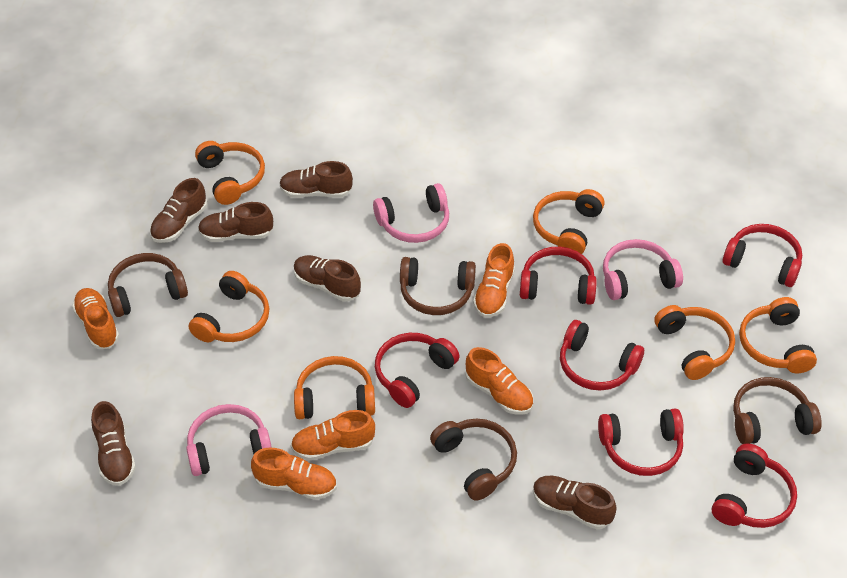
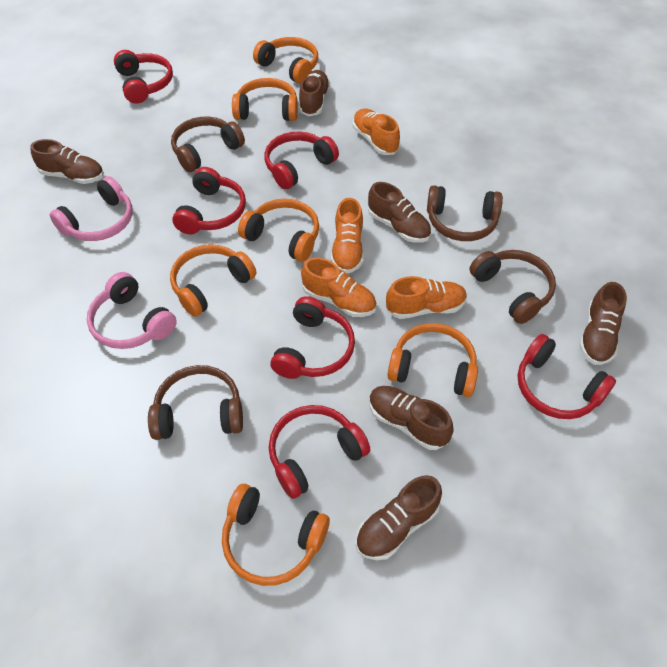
orange shoe: [72,288,119,349] [251,448,337,500] [291,410,375,461] [466,347,533,414] [473,243,515,318] = 5 -> [301,257,377,317] [331,198,364,274] [353,108,400,155] [386,276,467,319] = 4
pink headphones: [186,404,272,476] [373,183,449,243] [603,239,683,300] = 3 -> [50,176,133,241] [87,272,177,349] = 2

